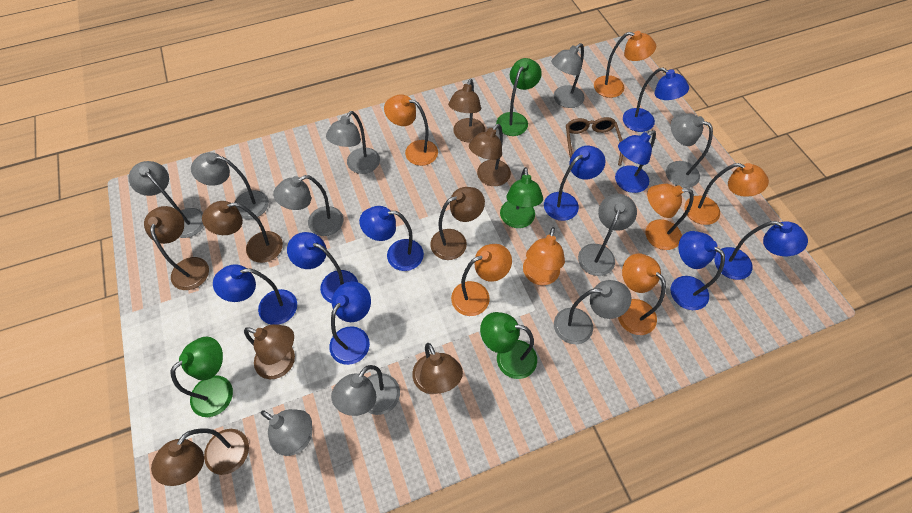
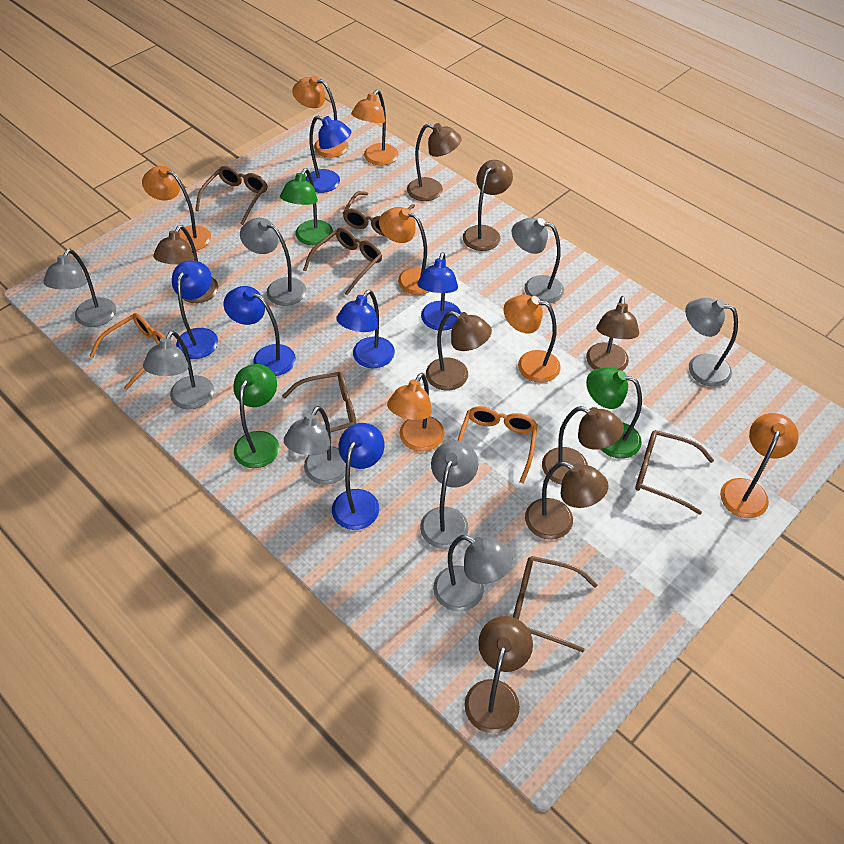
blue lamp: [213,264,297,325] [287,232,358,303] [329,281,371,365] [359,206,424,271] [544,146,606,221] [615,130,656,193] [623,68,689,132] [671,231,725,310] [714,221,808,280] = 9 -> [172,261,218,359] [223,286,296,376] [306,116,351,193] [332,423,385,530] [336,290,395,368] [417,252,461,331] = 6
brown glasses: [566,117,623,165] = 1 -> [195,166,267,225] [282,372,357,433] [303,227,382,295] [343,191,415,236] [513,556,598,653] [635,430,714,515] = 6
green lamp: [171,337,233,417] [480,312,537,379] [496,58,542,136] [500,167,543,228] = 4 -> [233,364,279,468] [280,168,333,245] [586,367,642,459] = 3
grey lamp: [128,161,204,238] [191,152,269,219] [261,409,312,456] [273,175,343,236] [326,111,380,174] [331,365,400,416] [551,43,585,108] [554,280,632,344] [578,194,637,276] [666,113,713,188] = 10 -> [43,249,116,327] [143,331,214,410] [240,218,306,306] [284,406,346,485] [420,441,478,549] [433,535,513,612] [512,218,564,304] [685,298,738,387] = 8
orange glasses: none = 0 -> [89,313,166,390] [458,406,538,484] = 2

